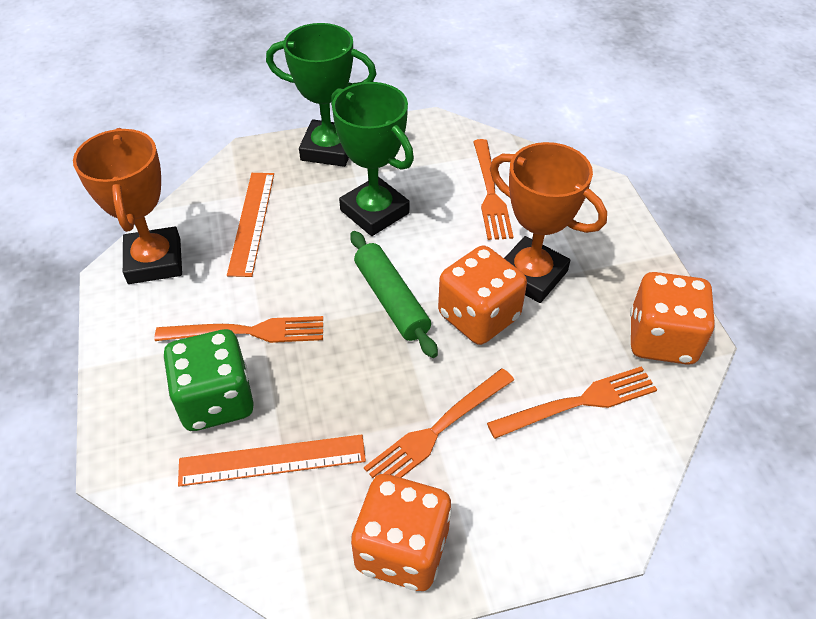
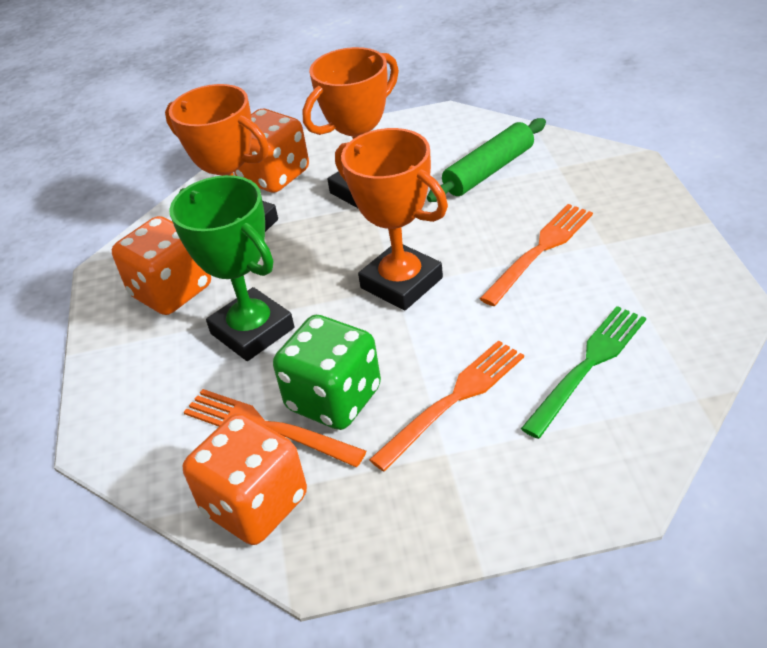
green fork: none = 0 -> [521,306,646,439] = 1
green trophy: [266,23,377,167] [331,82,414,236] = 2 -> [169,175,294,361] = 1
orange fork: [154,316,323,343] [364,368,514,478] [473,139,513,240] [487,366,657,439] = 4 -> [184,389,366,467] [369,340,524,471] [480,204,593,306] = 3
orange ruler: [178,435,366,487] [227,173,274,277] = 2 -> none = 0
orange trophy: [73,128,182,284] [490,142,607,303] = 2 -> [165,84,278,232] [302,47,399,208] [335,128,448,310] = 3

